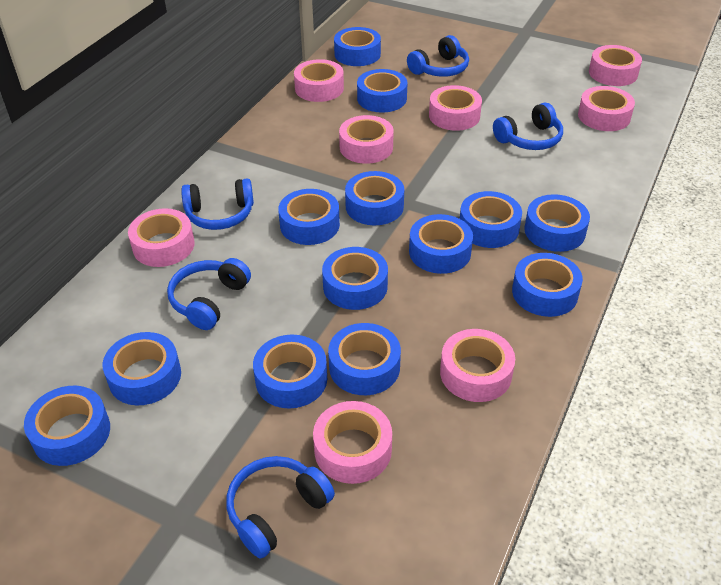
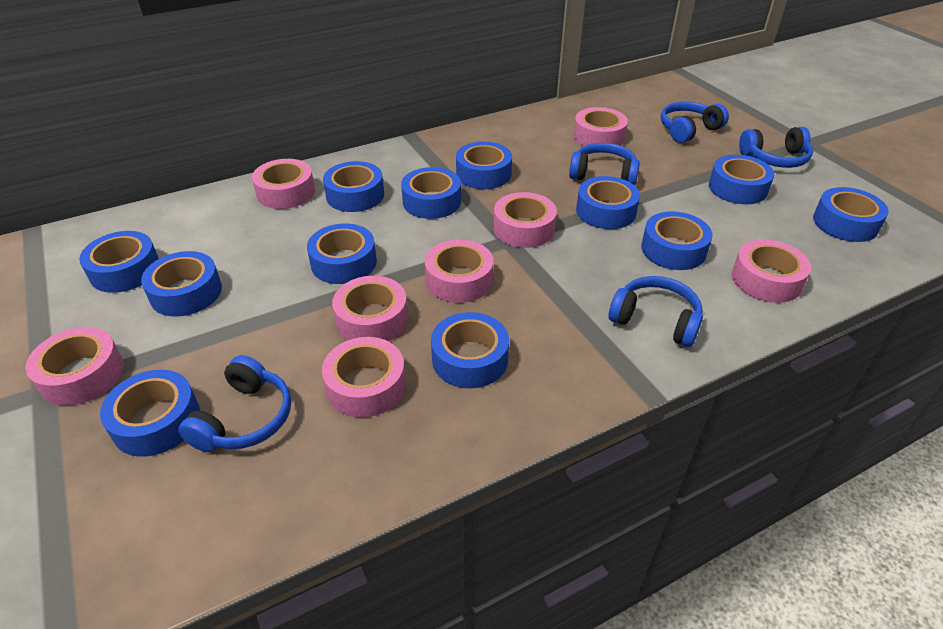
blue tape: [24,386,110,466] [102,332,181,405] [253,335,327,408] [278,189,340,245] [322,247,388,310] [328,323,401,395] [334,27,381,66] [345,171,404,225] [357,69,407,113] [409,214,473,274] [460,191,522,248] [512,253,583,317] [524,194,590,252] = 13 -> [79,231,159,293] [100,370,200,457] [141,251,222,317] [307,224,377,284] [323,161,384,212] [401,167,461,219] [431,312,509,388] [456,142,512,189] [576,176,640,229] [641,211,713,270] [709,155,775,204] [813,187,889,242] = 12

